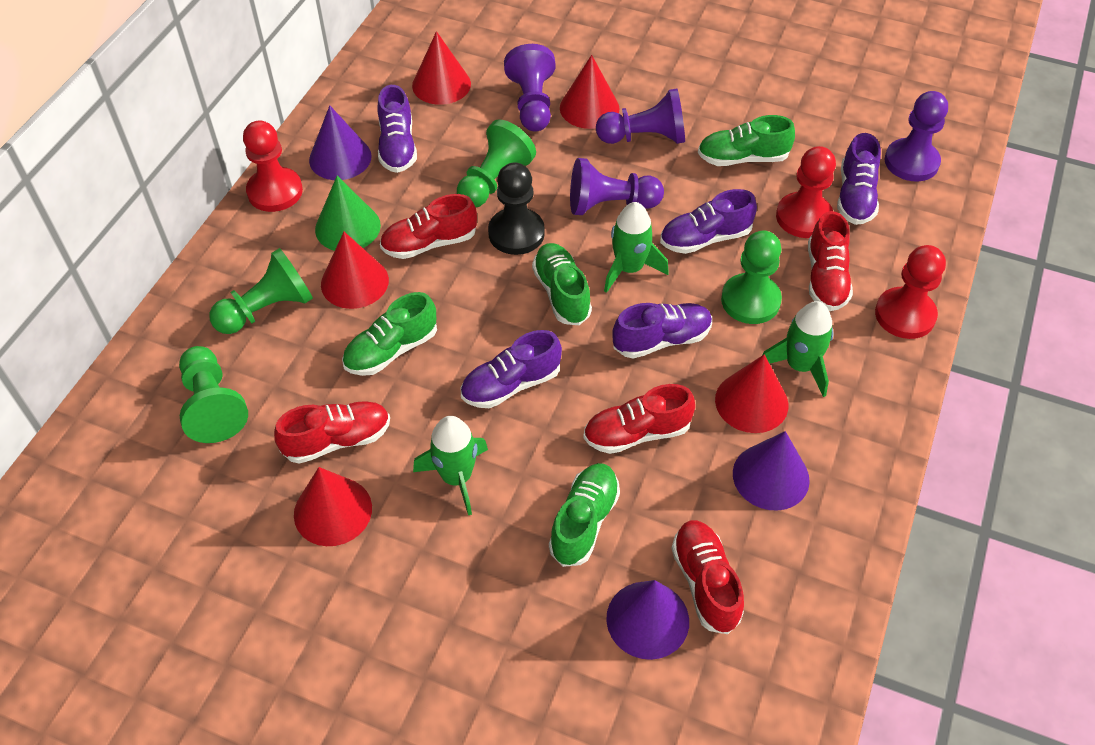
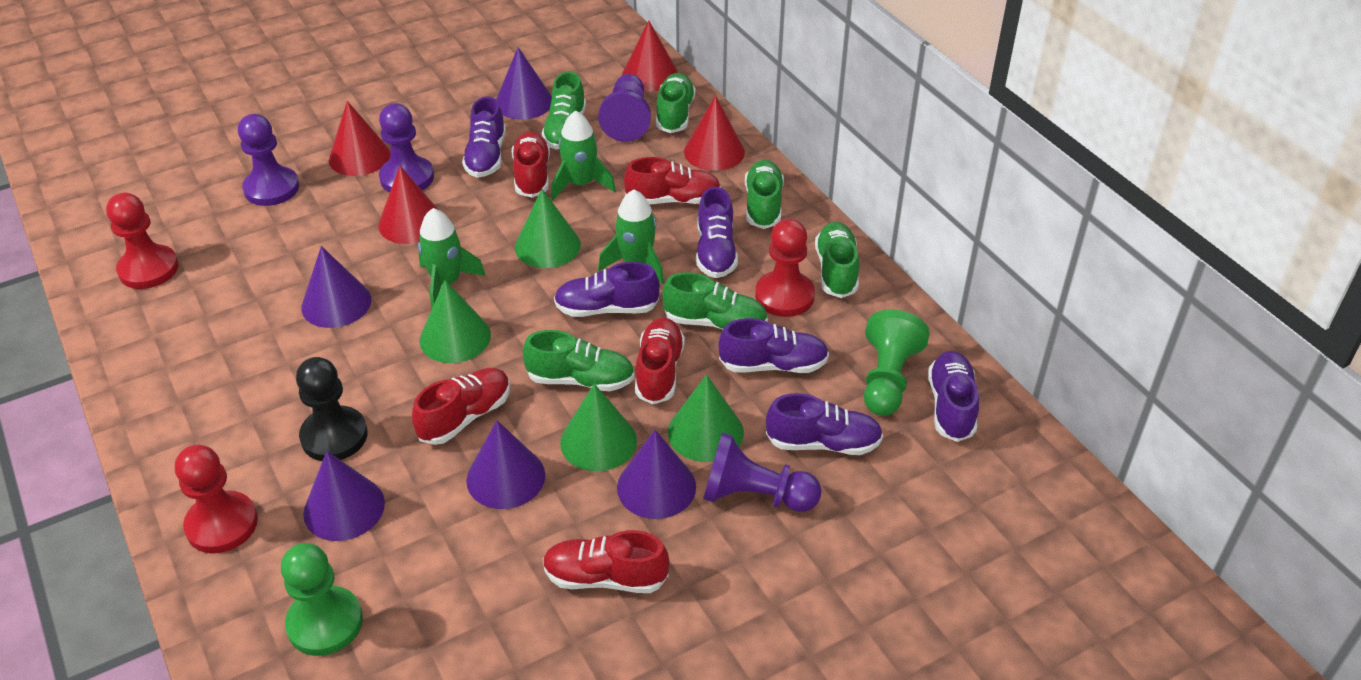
green cone: [315,176,381,251] = 1 -> [420,280,491,363] [515,189,581,268] [560,384,637,471] [668,375,744,462] = 4
green pawn: [179,346,248,443] [209,248,313,334] [457,119,536,207] [721,231,782,324] = 4 -> [281,543,363,656] [864,309,930,416] = 2
green shoe: [342,292,437,376] [532,243,592,325] [549,463,620,567] [698,115,795,166] = 4 -> [523,330,635,391] [542,71,586,150] [656,73,696,133] [662,272,768,330] [745,160,784,229] [815,222,859,298] = 6
purple cone: [309,105,372,180] [606,580,689,660] [733,431,810,511] = 3 -> [301,246,371,328] [303,451,385,541] [466,420,545,509] [496,47,552,120] [617,430,696,519] = 5
purple shoe: [377,85,417,173] [461,330,562,408] [612,303,712,358] [660,189,757,254] [837,133,881,225] = 5 -> [462,96,506,178] [554,262,660,317] [696,187,738,278] [718,318,829,373] [766,393,883,455] [928,351,979,442] = 6
red cone: [294,467,372,546] [321,232,389,309] [412,31,471,105] [560,55,620,129] [715,354,788,433] = 5 -> [329,101,391,176] [378,166,439,244] [622,20,678,91] [684,96,745,171] = 4

